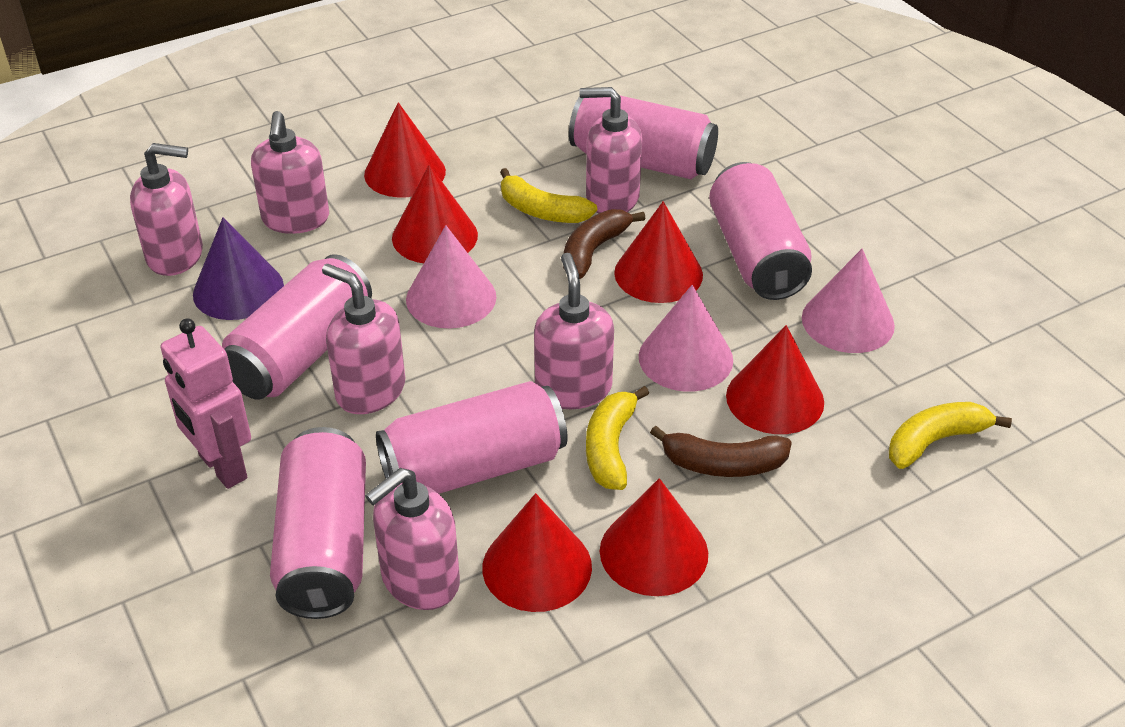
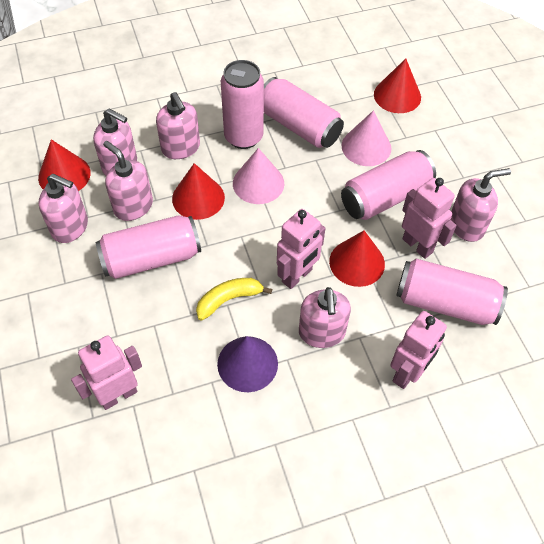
brown banana: [563,209,645,279] [650,426,792,477] = 2 -> none = 0
pink cone: [406,225,496,329] [639,285,733,392] [802,249,895,353] = 3 -> [233,148,284,204] [342,111,391,166] = 2
pink robot: [160,318,251,489] = 1 -> [71,335,142,410] [277,209,325,289] [390,311,447,389] [402,178,457,259] = 4
red cone: [364,102,446,197] [392,165,478,263] [482,493,592,612] [600,478,708,596] [614,201,703,303] [726,325,824,434] = 6 -> [38,139,91,191] [172,163,225,220] [329,230,385,287] [374,58,421,113] = 4
yellow banana: [500,168,597,223] [586,386,649,490] [889,402,1012,469] = 3 -> [196,278,272,321] = 1

